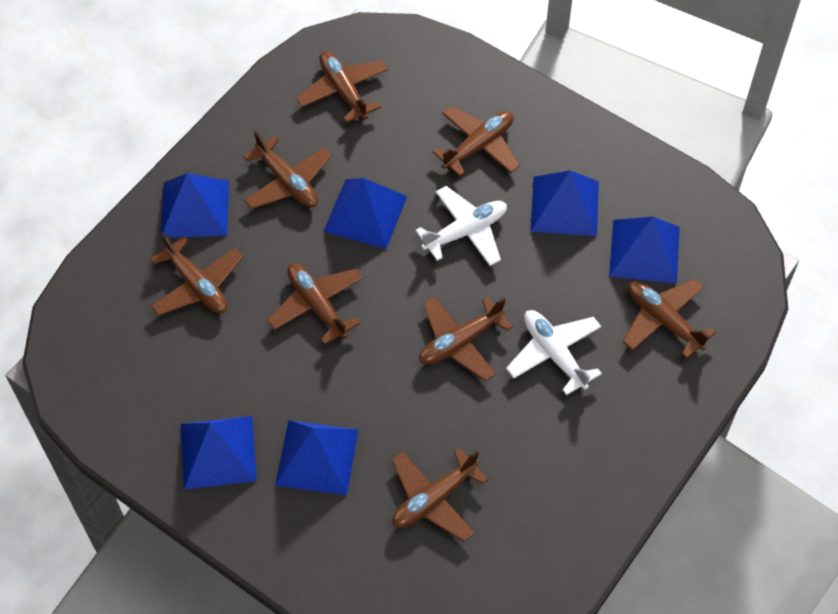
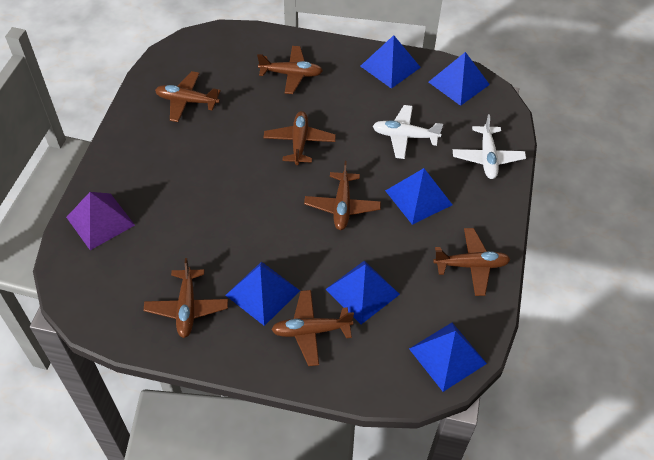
brown plane: [151,233,243,316] [243,130,332,209] [267,263,363,345] [296,51,388,123] [392,447,488,542] [419,296,513,381] [433,106,520,176] [622,279,716,358] = 8 -> [143,258,228,338] [155,71,221,122] [257,46,323,94] [263,111,336,165] [271,290,354,366] [304,161,381,230] [433,228,511,296] = 7
purple pyramid: none = 0 -> [66,192,135,250] = 1

